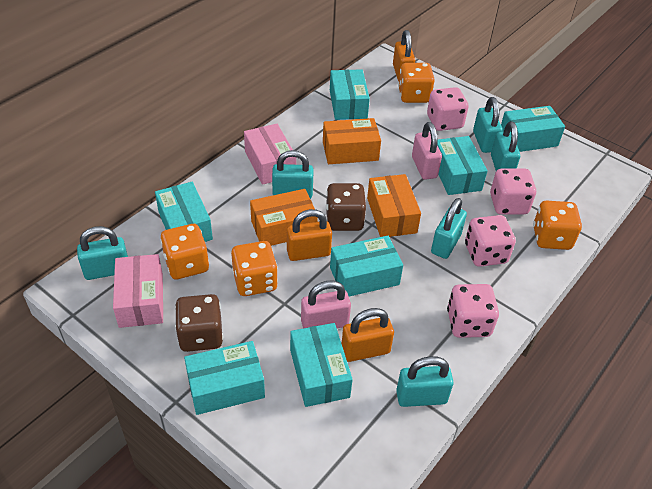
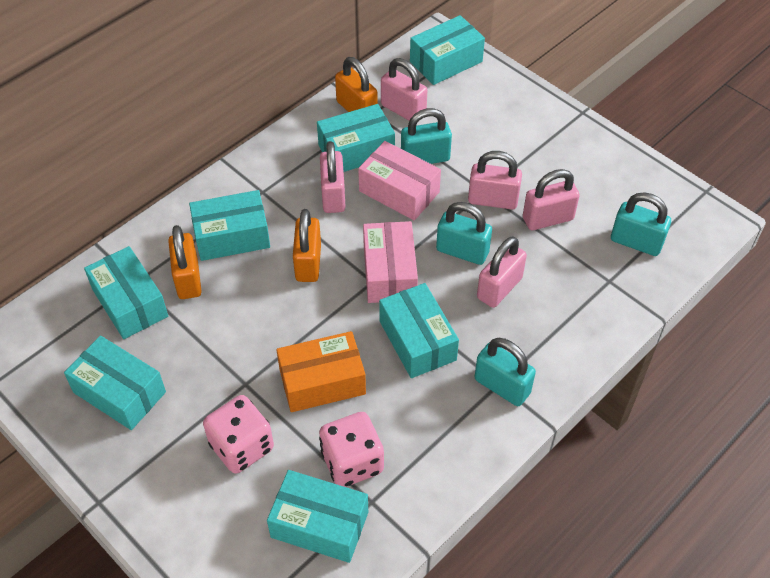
brown dice: [175,294,223,352] [326,183,366,231] = 2 -> none = 0
orange box: [250,189,318,246] [323,118,381,164] [367,174,421,237] = 3 -> [276,331,366,412] = 1
orange dice: [160,224,209,279] [231,241,278,296] [398,63,435,103] [533,201,582,250] = 4 -> none = 0
pink dice: [427,87,468,131] [447,284,499,338] [465,215,516,267] [490,169,536,215] = 4 -> [203,395,274,474] [319,412,384,487] = 2
pink padlock: [301,280,351,328] [412,122,442,180] = 2 -> [320,141,345,213] [381,58,427,121] [468,151,522,209] [477,236,527,308] [523,169,580,230] = 5
turquoise padlock: [77,226,128,280] [272,150,313,199] [396,356,454,407] [431,198,467,259] [473,97,503,153] [491,121,520,171] = 6 -> [401,108,452,164] [436,202,492,265] [475,338,536,406] [611,192,671,256] = 4

